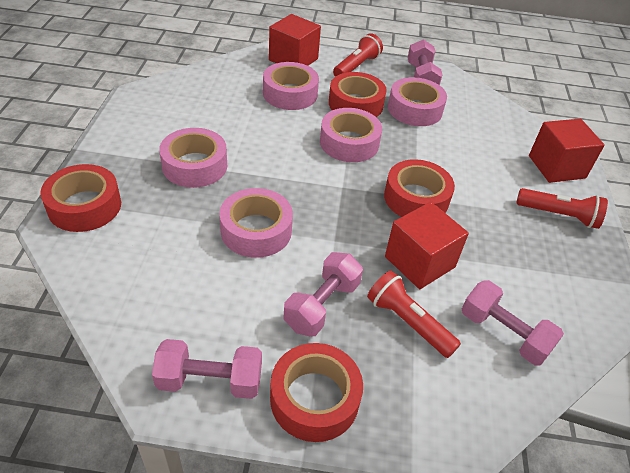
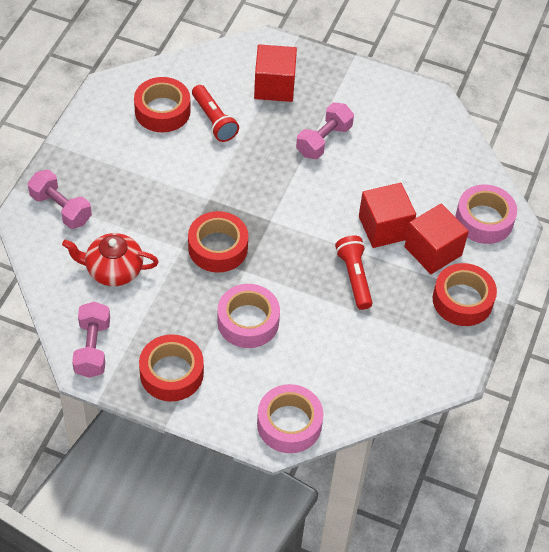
pink dumbbell: [152,339,262,399] [283,252,363,337] [408,39,443,85] [462,280,564,366] = 4 -> [28,170,92,229] [72,302,110,378] [296,103,354,159] = 3
pink tape: [159,128,227,188] [219,188,293,258] [263,62,319,110] [320,108,382,162] [388,77,447,126] = 5 -> [217,284,280,348] [257,384,324,453] [455,185,517,244] = 3
red flashlight: [333,33,383,77] [367,271,461,358] [516,188,608,229] = 3 -> [192,85,239,142] [335,235,372,310] = 2
red teapot: none = 0 -> [62,233,159,286] = 1

